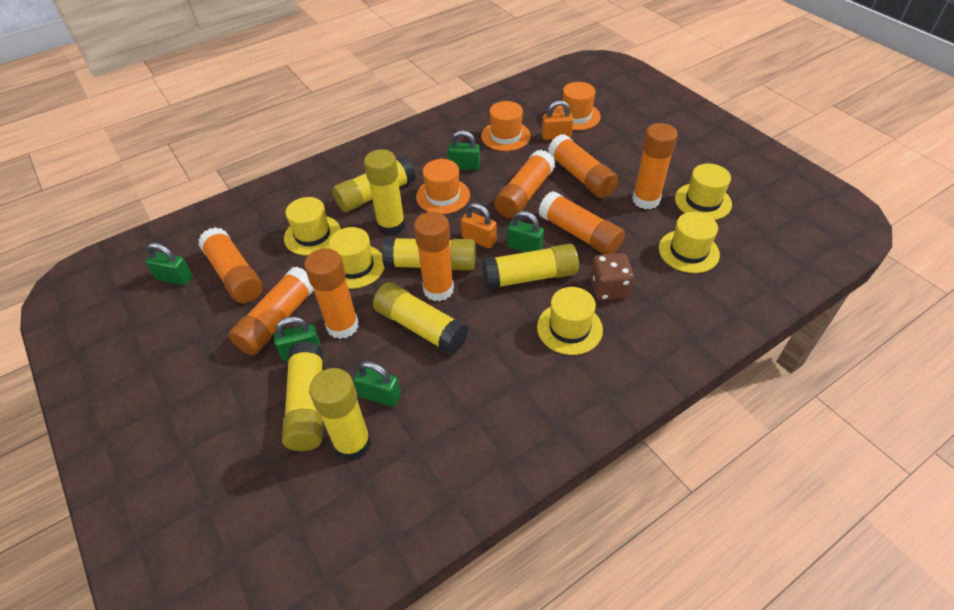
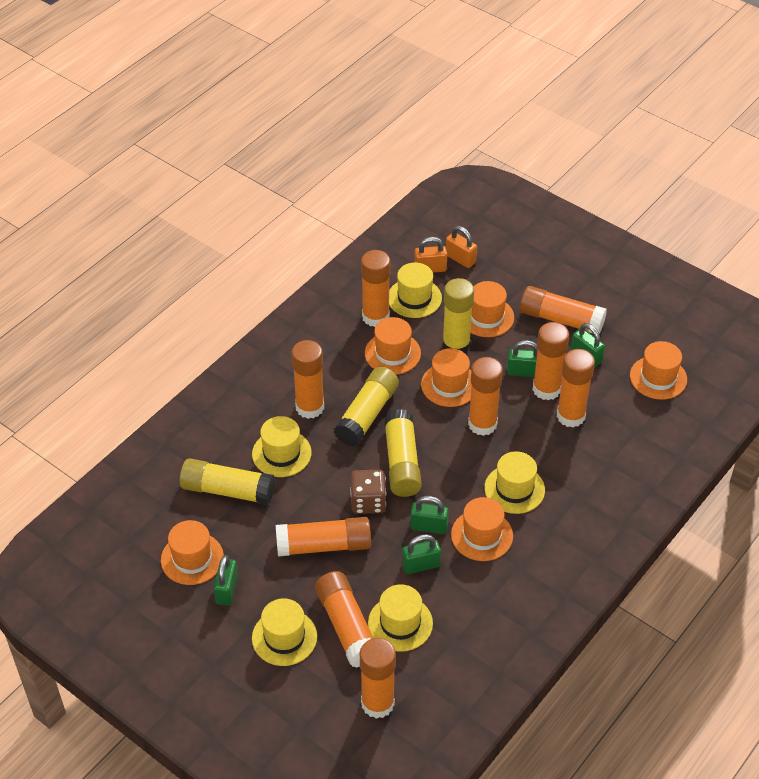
orange glue stick: [198,227,263,303] [228,267,314,355] [304,248,359,339] [414,212,454,301] [494,150,555,218] [538,191,625,255] [548,134,618,198] [632,123,678,209] = 8 -> [276,517,371,556] [291,340,324,419] [315,571,373,668] [360,638,396,719] [361,250,391,327] [468,357,503,436] [520,286,607,334] [533,322,569,401] [557,349,595,427] = 9
orange hat: [416,159,470,214] [481,101,531,151] [553,82,601,130] = 3 -> [161,520,224,585] [365,317,421,375] [421,348,472,407] [451,497,513,561] [470,281,514,337] [630,341,687,400] = 6
yellow glue stick: [282,341,323,451] [309,368,371,461] [332,156,416,212] [364,149,406,236] [373,282,468,355] [382,237,476,271] [482,244,579,290] = 7 -> [180,458,275,505] [334,367,399,446] [384,409,422,497] [442,278,474,353] = 4

